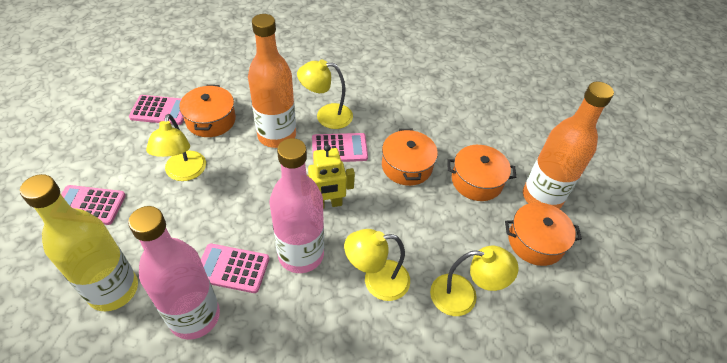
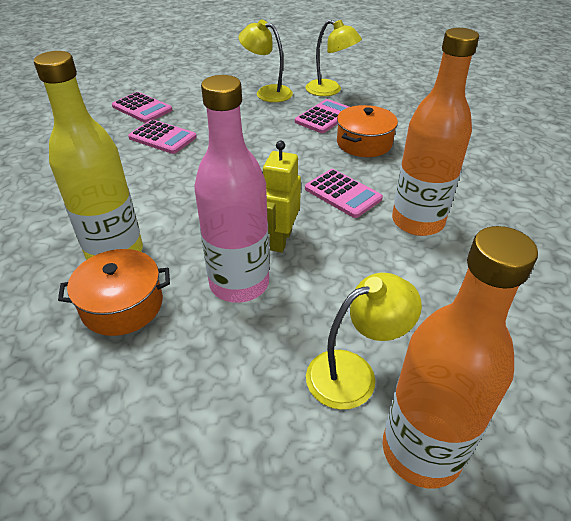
orange pot: [179,85,236,137] [382,129,438,186] [448,145,516,201] [505,202,582,266] = 4 -> [58,249,170,336] [337,105,398,157] = 2
pink bottle: [128,206,220,340] [269,138,324,273] = 2 -> [194,75,269,303] = 1
yellow lamp: [146,114,206,181] [297,60,353,129] [344,229,410,301] [430,246,518,316] = 4 -> [239,19,293,102] [305,20,362,96] [306,273,422,410] = 3

